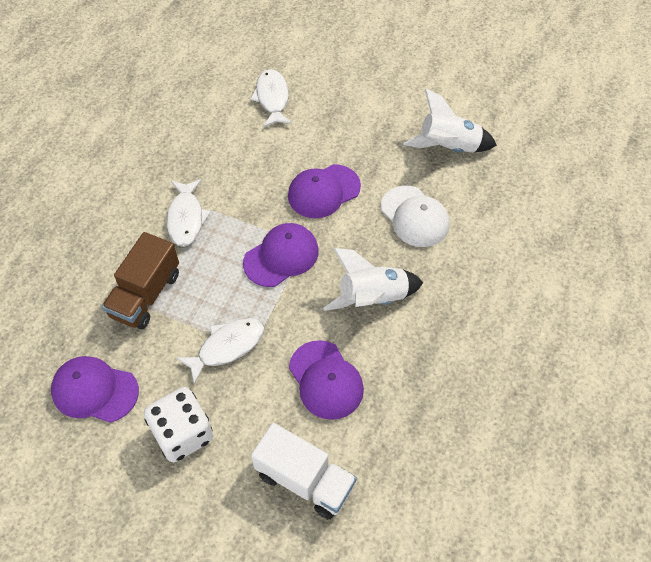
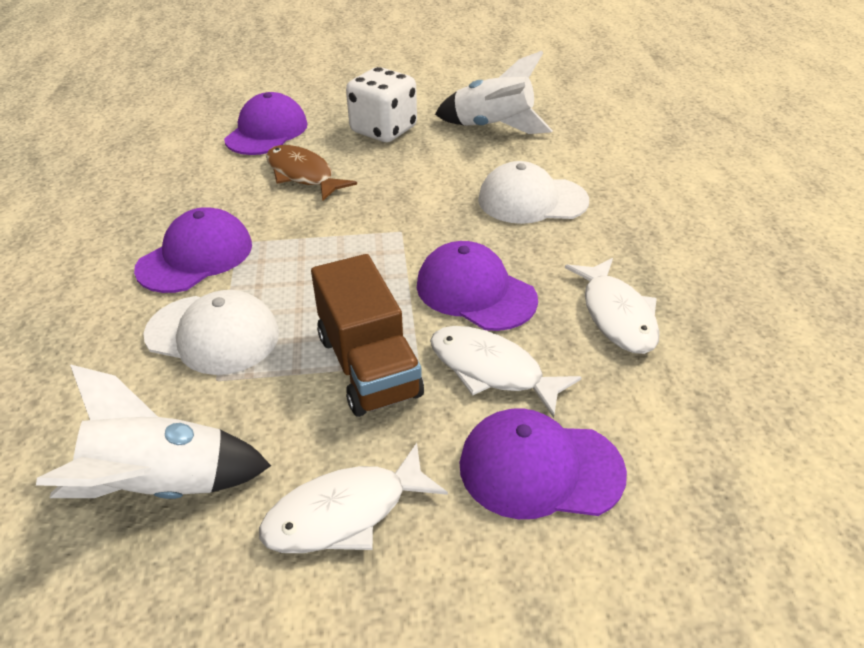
brown fish: none = 0 -> [266,145,357,201] = 1
white cap: [381,185,449,247] = 1 -> [143,290,279,375] [478,161,589,224] = 2
white truck: [251,423,357,519] = 1 -> none = 0

